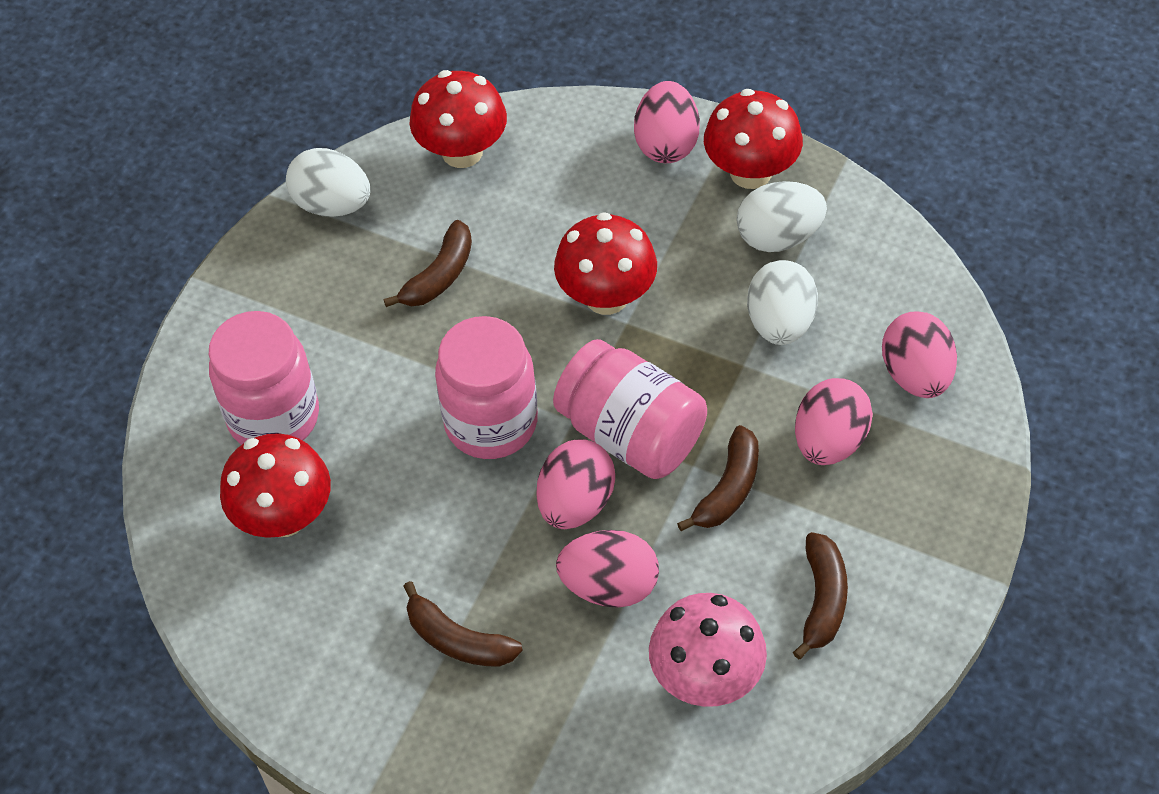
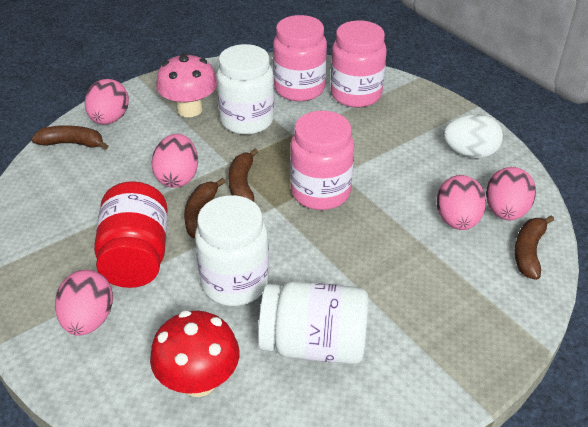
red jar: none = 0 -> [94,181,168,288] = 1
red mushroom: [220,433,331,538] [409,70,507,168] [554,212,657,315] [704,89,803,189] = 4 -> [150,310,239,397] = 1
white egg: [286,148,370,217] [737,181,827,252] [747,260,818,345] = 3 -> [443,114,503,158] = 1
white jar: none = 0 -> [195,195,269,306] [216,44,274,135] [258,281,368,364] = 3

